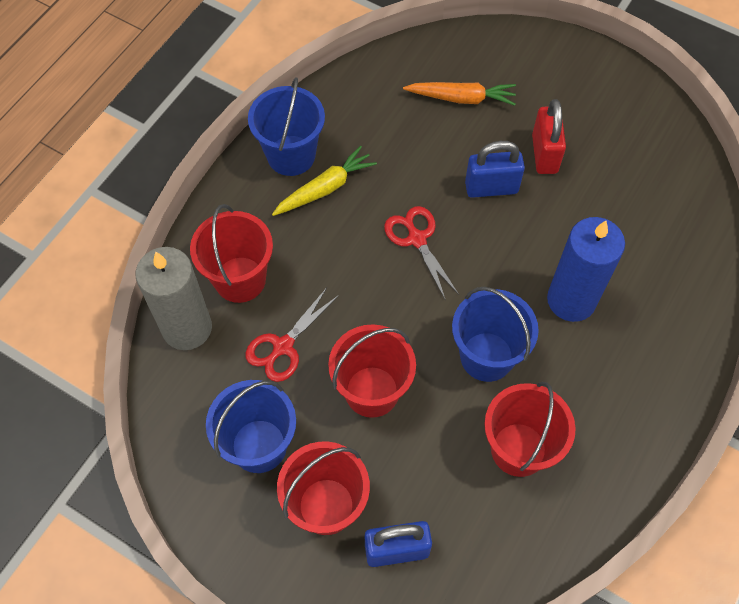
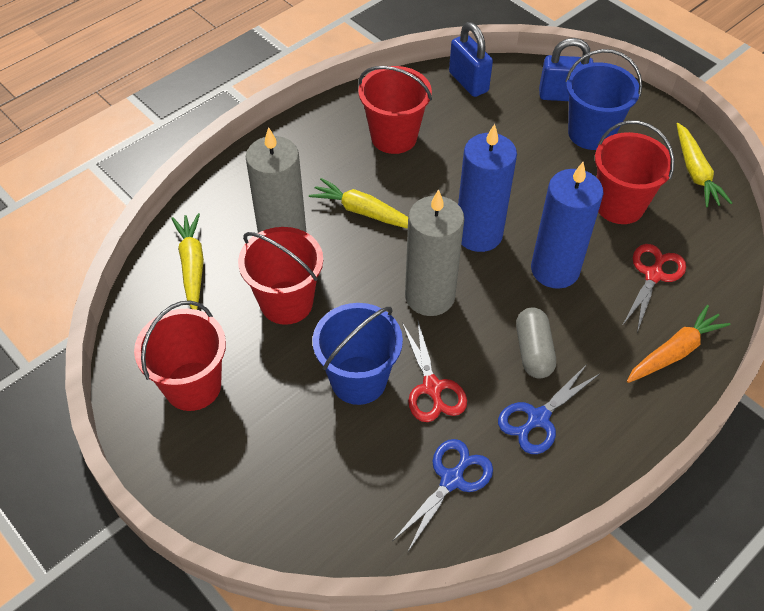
blue bucket: [206,380,296,473] [248,77,325,176] [452,287,539,382] = 3 -> [312,303,403,405] [566,49,642,150] = 2
blue candle: [547,217,625,322] = 1 -> [458,124,517,252] [531,162,604,289] = 2
blue scissors: none = 0 -> [393,439,493,553] [498,364,600,454] = 2
grey candle: [136,247,212,350] = 1 -> [246,127,307,233] [405,189,464,316] = 2
grey capsule: none = 0 -> [516,308,556,378] = 1
red padlock: [532,99,566,174] = 1 -> none = 0
yellow carrot: [272,146,377,216] = 1 -> [171,213,204,310] [309,178,408,229] [677,123,732,208] = 3

